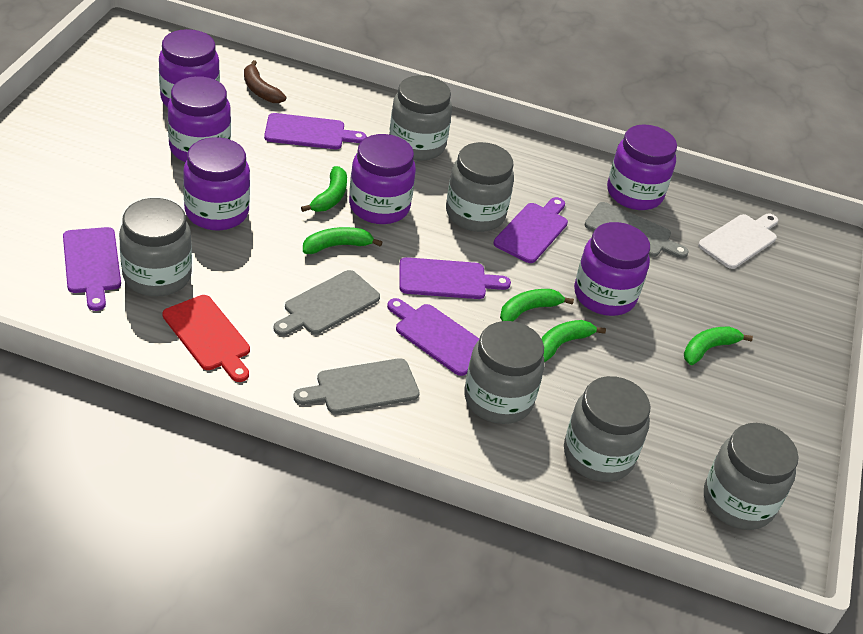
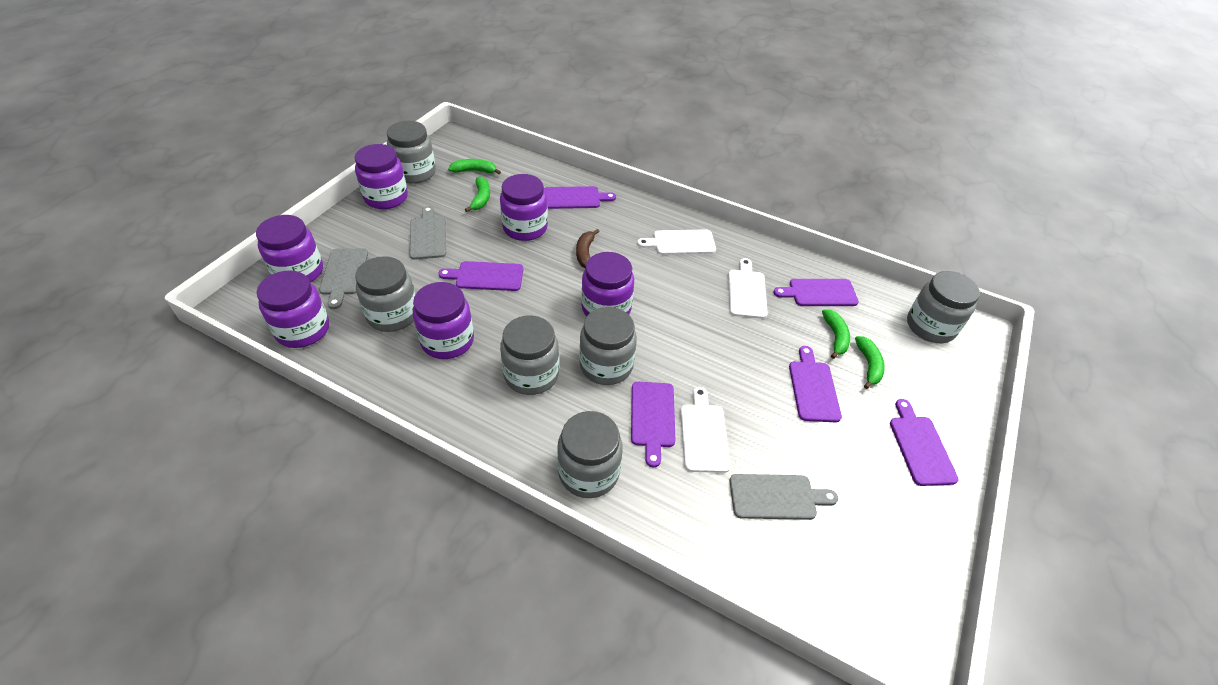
green banana: [301,166,347,212] [303,227,382,254] [500,289,574,321] [541,320,606,362] [684,327,753,365] = 5 -> [448,159,501,174] [465,177,490,212] [822,309,850,359] [855,336,885,389] = 4
purple cutting board: [63,227,121,311] [264,113,367,149] [387,298,479,376] [399,257,511,299] [494,197,568,263] = 5 -> [438,261,523,291] [544,186,616,209] [631,382,675,467] [774,279,859,306] [789,346,842,422] [890,399,959,486] = 6
red cutting board: [162,295,250,382] = 1 -> none = 0
white cutting board: [698,214,778,269] = 1 -> [637,229,716,255] [680,387,731,473] [728,258,768,319] = 3

